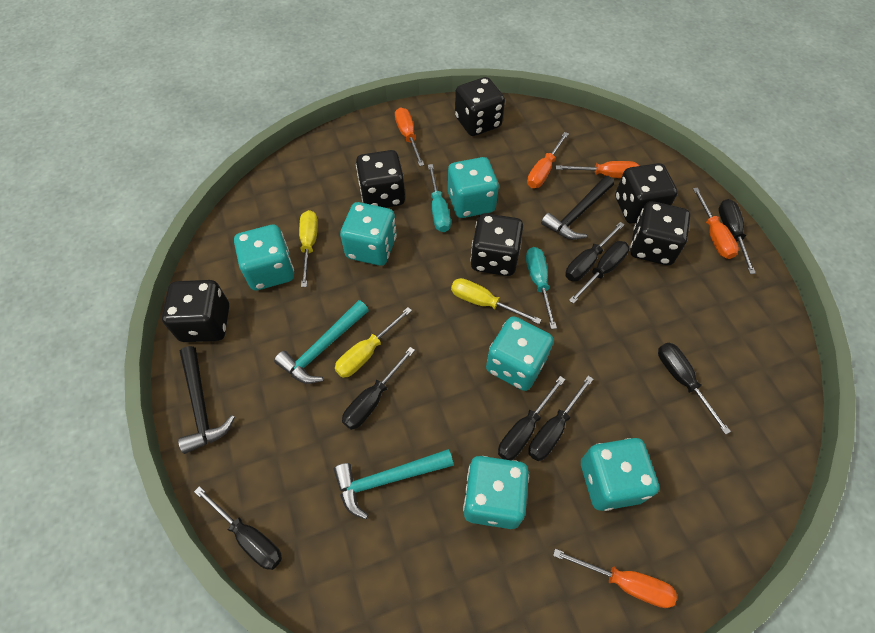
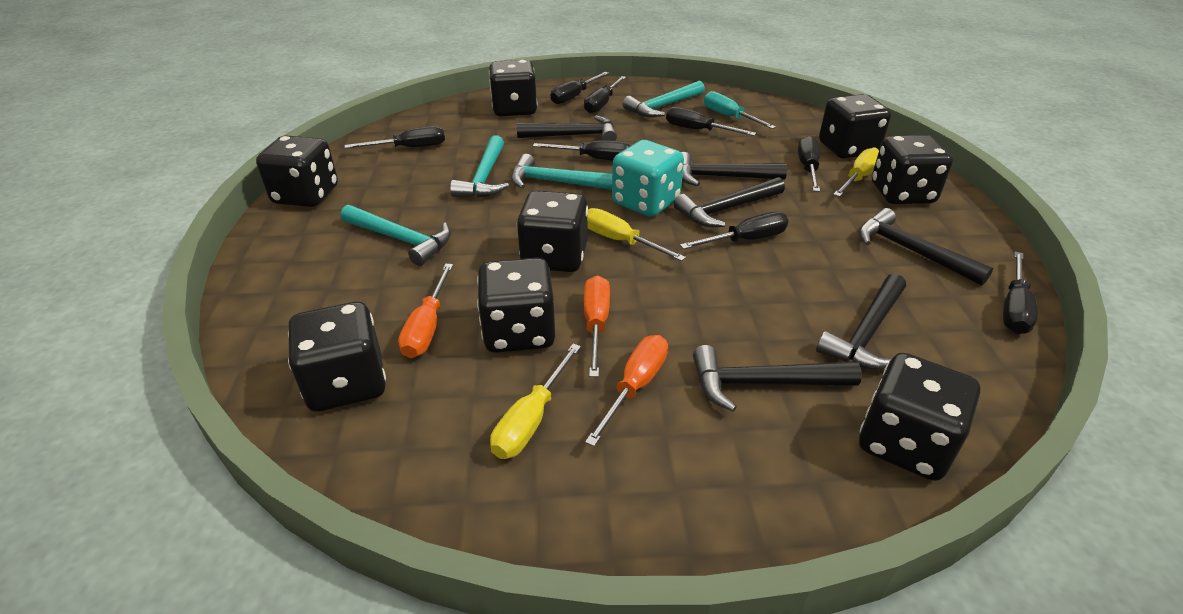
black dice: [162,280,229,342] [356,150,405,208] [455,77,505,136] [470,213,523,276] [615,163,678,224] [630,201,690,265] = 6 -> [256,136,338,207] [288,302,386,412] [477,258,555,353] [489,60,537,116] [517,190,588,272] [819,94,891,159] [859,353,980,481] [872,135,953,204] = 8
black hammer: [178,346,235,454] [541,176,614,240] = 2 -> [517,115,617,141] [674,177,785,227] [681,152,787,186] [693,345,862,411] [816,274,906,370] [859,208,993,286] = 6
orange screwdriver: [395,107,424,166] [527,132,569,188] [553,549,677,608] [556,161,639,178] [693,188,739,259] = 5 -> [398,264,453,358] [584,275,610,377] [585,335,668,447] = 3
turquoise dice: [234,225,294,290] [340,202,397,266] [448,157,499,218] [463,456,529,529] [486,316,554,391] [581,438,659,511] = 6 -> [612,140,684,217] = 1
turquoise hammer: [274,300,369,384] [334,449,454,519] = 2 -> [341,205,451,266] [450,135,509,198] [511,154,612,190] [623,81,705,117] = 4
turquoise screwdriver: [428,164,451,232] [526,247,557,329] = 2 -> [704,91,776,129] = 1

